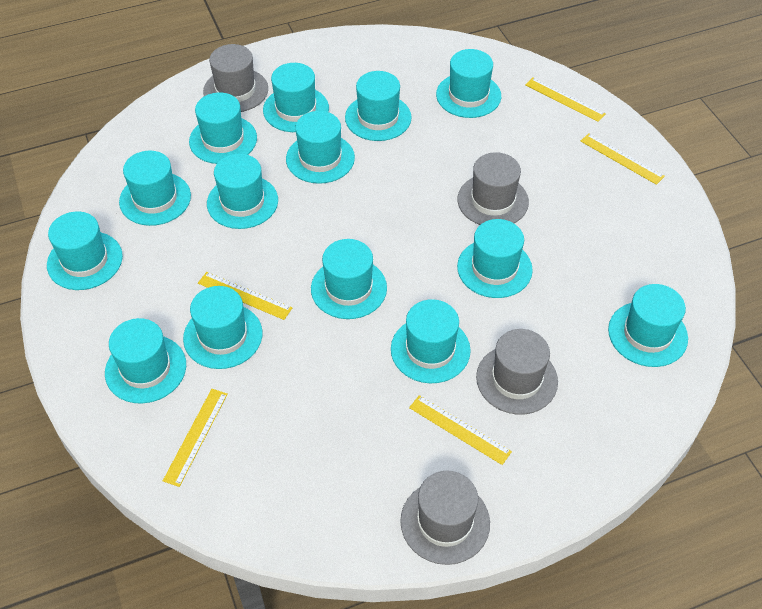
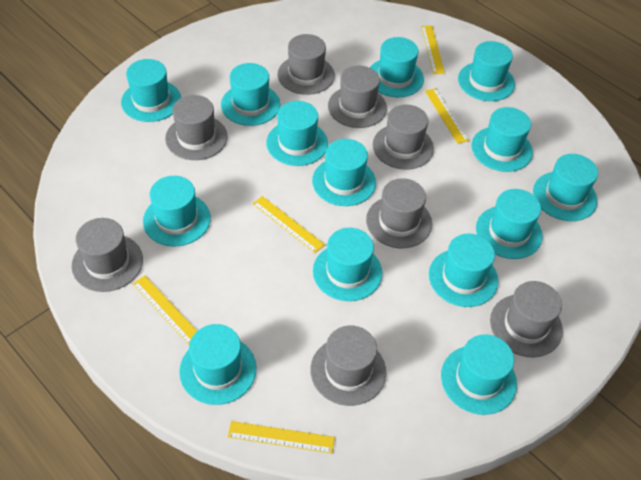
grey hat: [203,44,268,112] [400,471,490,565] [458,152,529,225] [476,329,558,415] = 4 -> [72,218,143,292] [165,95,228,160] [278,34,335,95] [310,326,386,406] [328,66,387,128] [366,178,432,248] [373,105,434,169] [490,281,563,357] = 8

